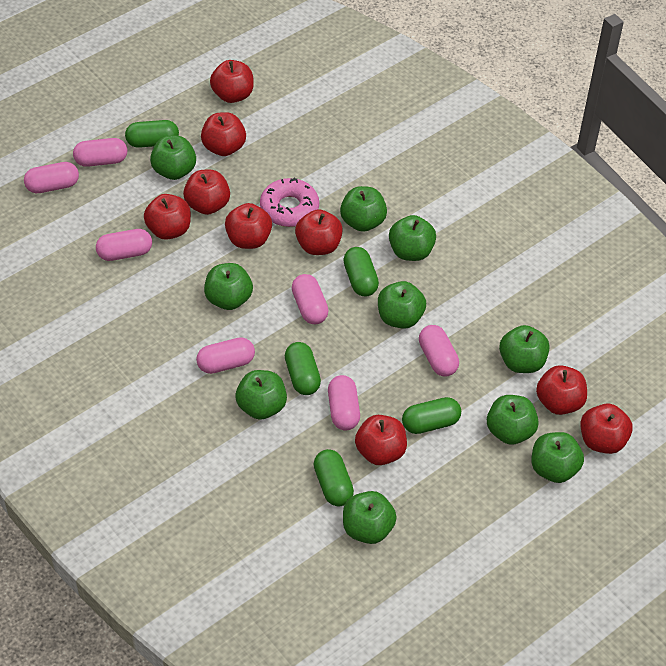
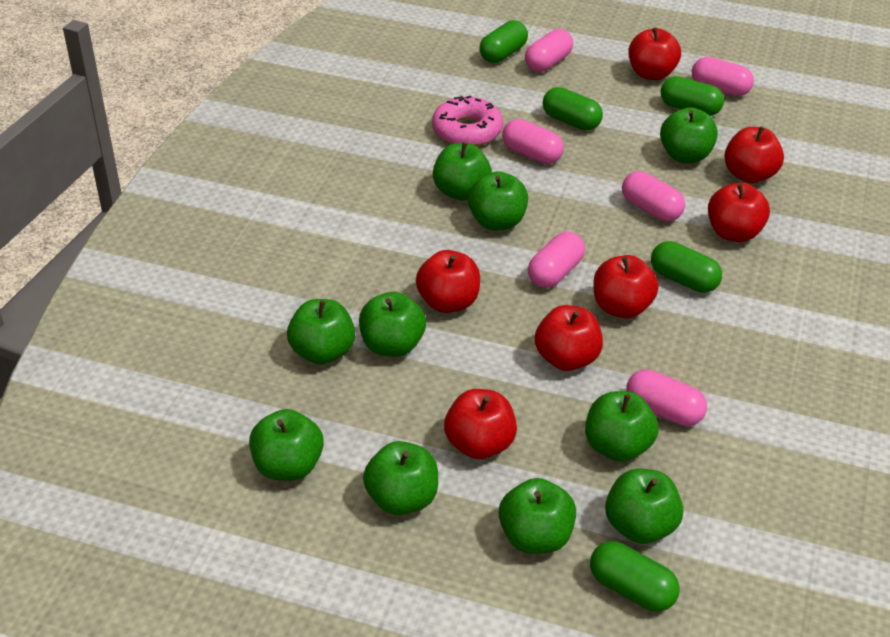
pink capsule: [24,162,79,193] [73,138,127,167] [96,229,152,261] [196,337,255,374] [292,274,329,324] [328,375,360,430] [419,325,459,377] = 7 -> [502,119,564,164] [525,29,573,72] [528,232,585,288] [622,171,685,221] [627,369,707,426] [692,57,754,96] = 6
red apple: [144,194,191,240] [183,170,230,215] [201,112,246,156] [210,60,254,103] [225,203,272,249] [295,209,343,255] [355,415,407,465] [536,365,587,415] [580,403,633,454] = 9 -> [416,250,480,313] [444,389,517,459] [535,305,603,371] [593,255,659,318] [628,27,681,80] [708,183,770,242] [724,126,784,183] = 7

